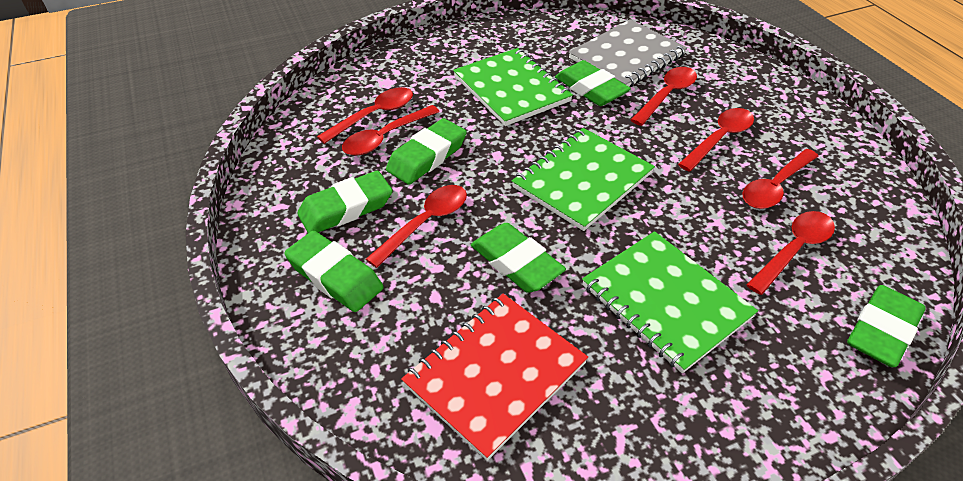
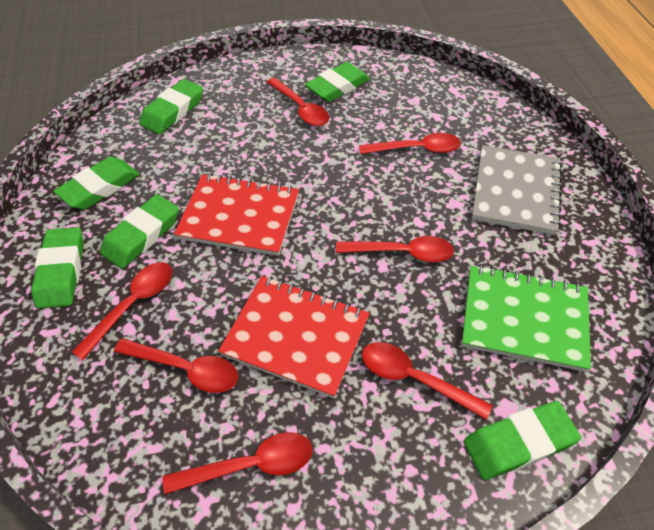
green notebook: [453,48,573,126] [512,128,655,231] [582,231,758,373] = 3 -> [462,265,591,372] = 1
red notebook: [401,294,588,461] = 1 -> [174,174,299,256] [218,276,370,398] = 2

